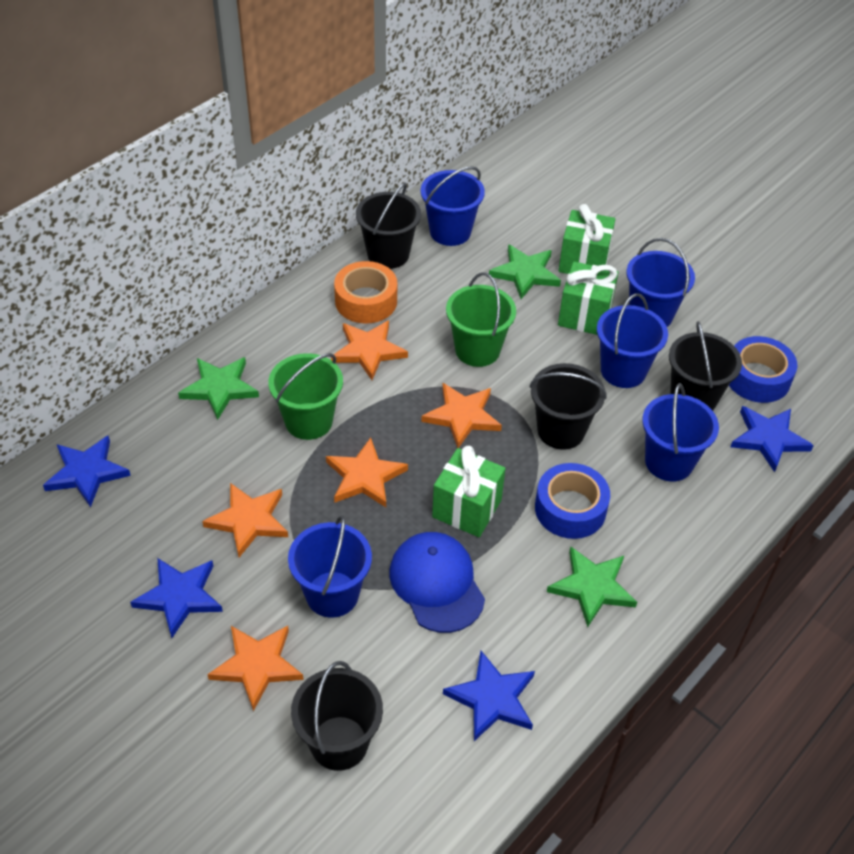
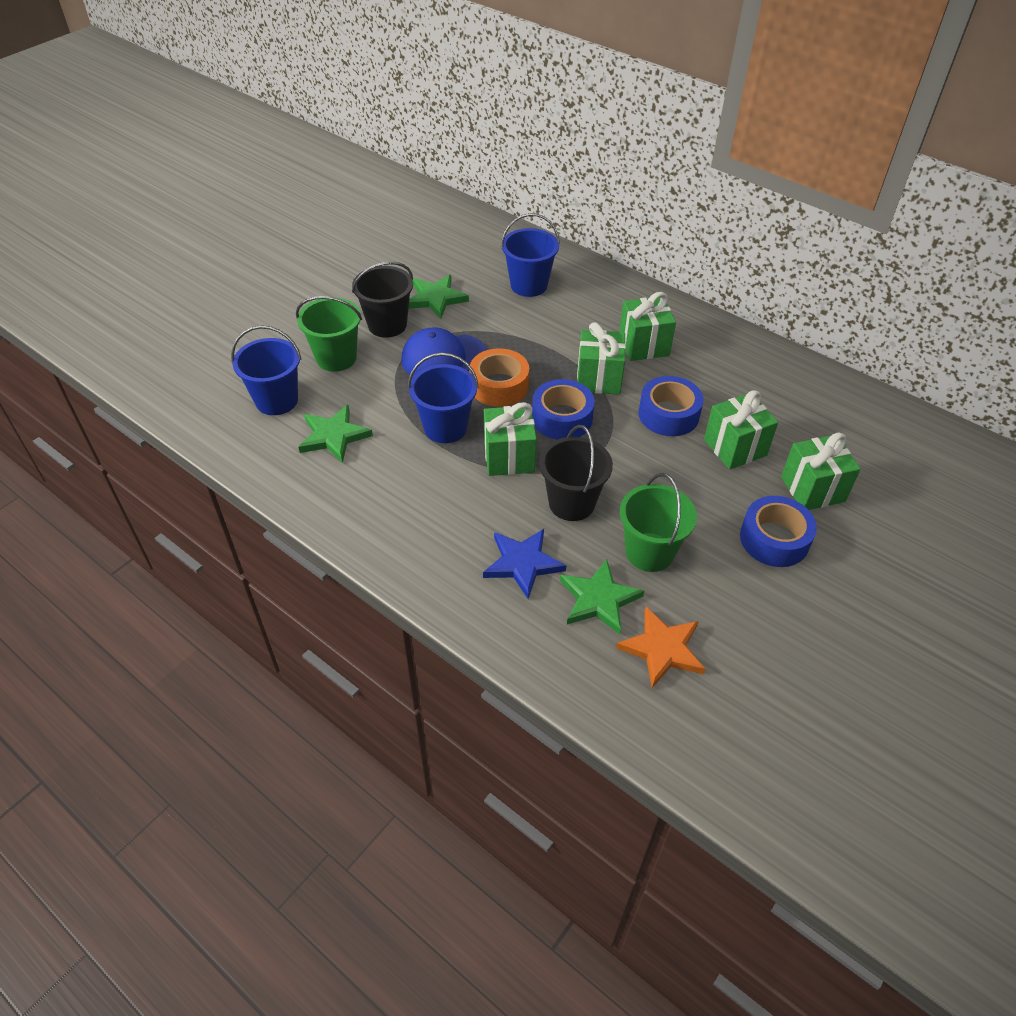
black bucket: [291,661,383,771] [356,183,421,269] [529,363,607,450] [669,321,742,411] = 4 -> [352,261,413,338] [539,425,613,521] = 2
blue bucket: [288,515,372,618] [421,166,485,246] [597,293,668,388] [626,238,695,327] [642,383,719,482] = 5 -> [231,325,301,415] [408,353,479,443] [501,213,560,297] = 3
blue star: [43,435,131,508] [130,558,223,638] [443,651,535,741] [730,406,814,472] = 4 -> [483,529,566,599] = 1
blue tape: [535,463,610,539] [729,336,797,403] = 2 -> [532,379,595,440] [639,376,704,436] [740,496,817,567] = 3
green gift: [432,446,506,537] [558,204,615,274] [558,261,618,335] = 3 -> [484,402,537,476] [577,323,626,395] [619,292,676,361] [704,390,778,470] [781,433,861,510] = 5
orange star: [202,483,288,557] [207,626,304,711] [326,437,408,507] [331,320,408,380] [421,383,502,448] = 5 -> [616,607,705,688] = 1

